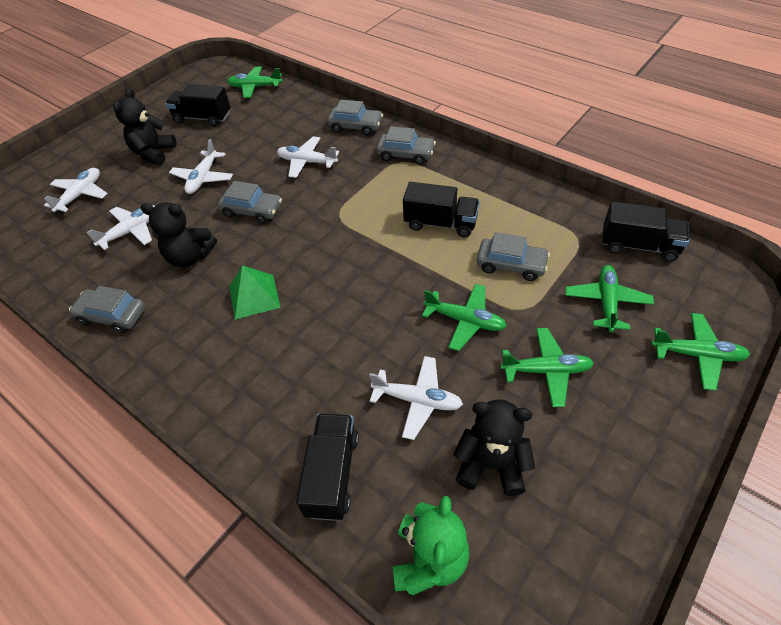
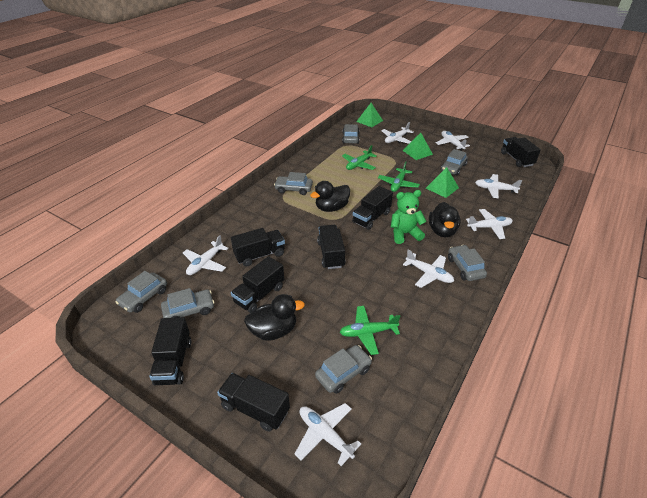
black duck: none = 0 -> [244,294,305,341] [310,181,350,212] [429,202,460,237] = 3
black teddy bear: [113,88,177,165] [141,202,217,267] [453,400,535,496] = 3 -> none = 0
black truck: [166,84,230,127] [296,414,359,521] [403,182,480,237] [602,201,689,262] = 4 -> [149,317,191,385] [217,373,290,432] [231,228,285,267] [231,256,284,313] [317,225,345,269] [352,186,393,230] [501,137,541,167] = 7
green plane: [227,67,282,98] [422,284,507,351] [500,328,594,407] [565,265,654,332] [651,313,750,391] = 5 -> [340,306,400,355] [342,145,377,170] [378,162,420,192] = 3
green pyramid: [229,265,281,320] = 1 -> [356,103,383,127] [403,133,433,160] [426,167,459,198] = 3
grey car: [69,286,146,333] [218,181,282,224] [327,100,383,136] [376,126,436,165] [477,232,550,281] = 5 -> [115,271,167,313] [161,288,215,318] [274,172,313,195] [315,345,372,394] [342,124,359,144] [441,149,468,176] [448,245,487,281] = 7
white plane: [44,168,108,213] [86,205,155,250] [169,139,233,194] [277,136,339,178] [369,356,463,440] = 5 -> [183,235,228,275] [295,403,361,466] [381,122,414,144] [403,249,454,288] [436,131,470,151] [466,209,513,239] [475,174,522,199] = 7

